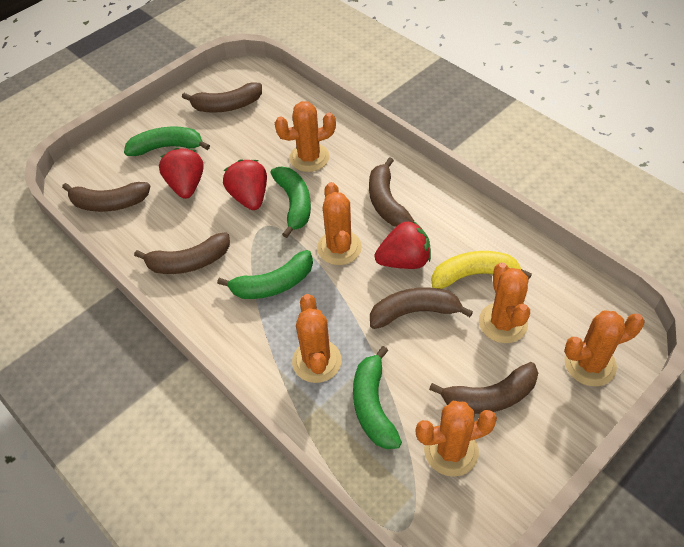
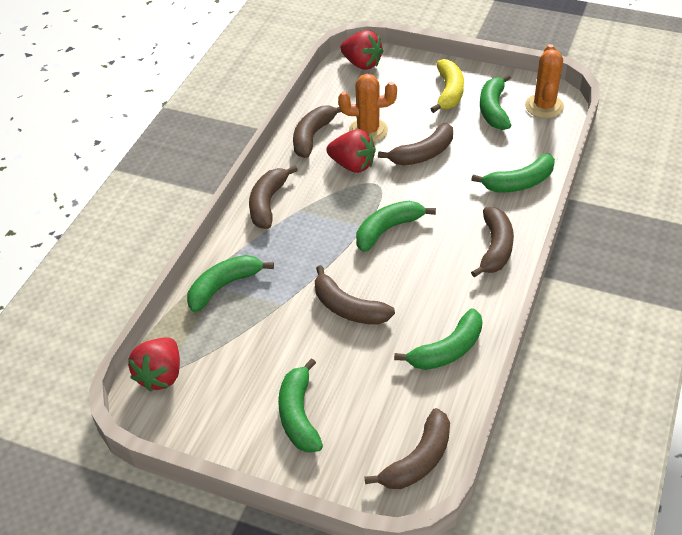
green banana: [124,127,210,156] [217,250,313,299] [271,167,311,238] [353,346,402,449] = 4 -> [187,255,274,312] [278,358,323,453] [356,201,436,252] [394,308,483,370] [471,154,555,192] [480,74,511,130] = 6
orange cactus: [275,101,336,172] [292,294,342,383] [317,182,362,265] [415,401,497,477] [479,262,530,343] [564,311,645,387] = 6 -> [338,74,397,142] [525,44,564,118] = 2

